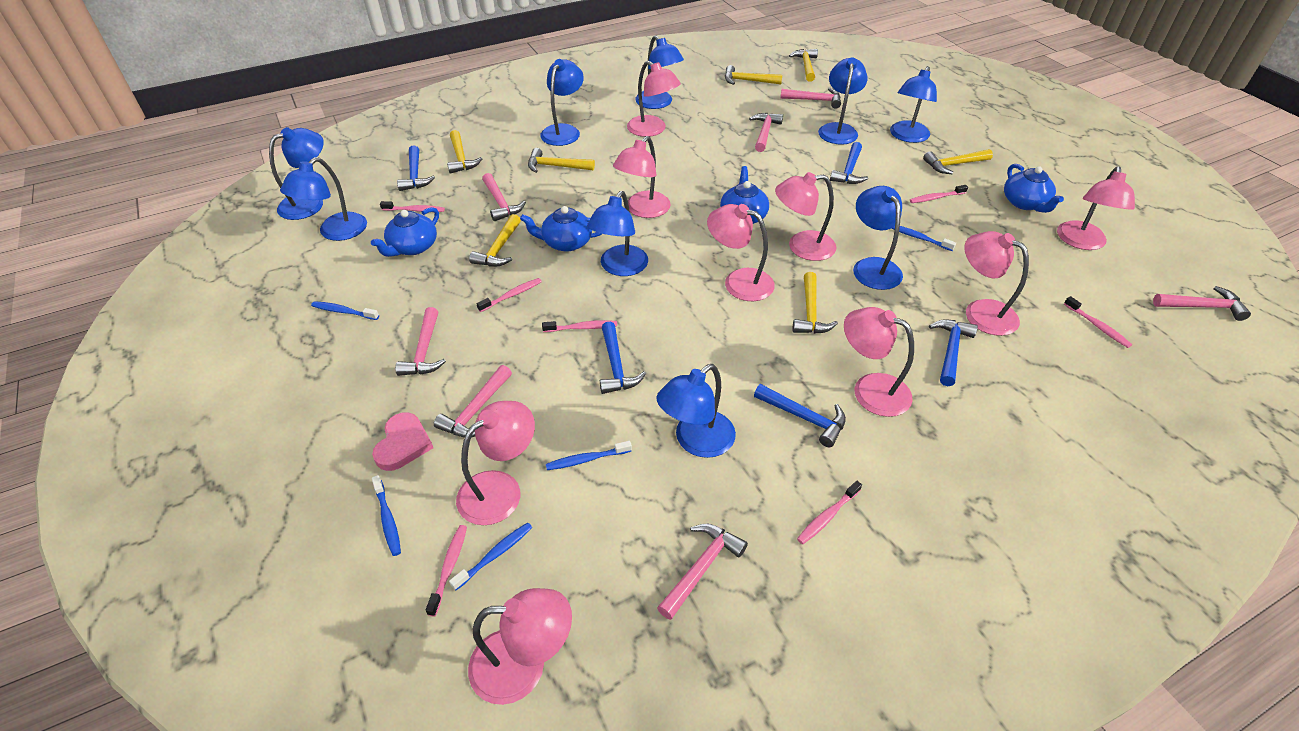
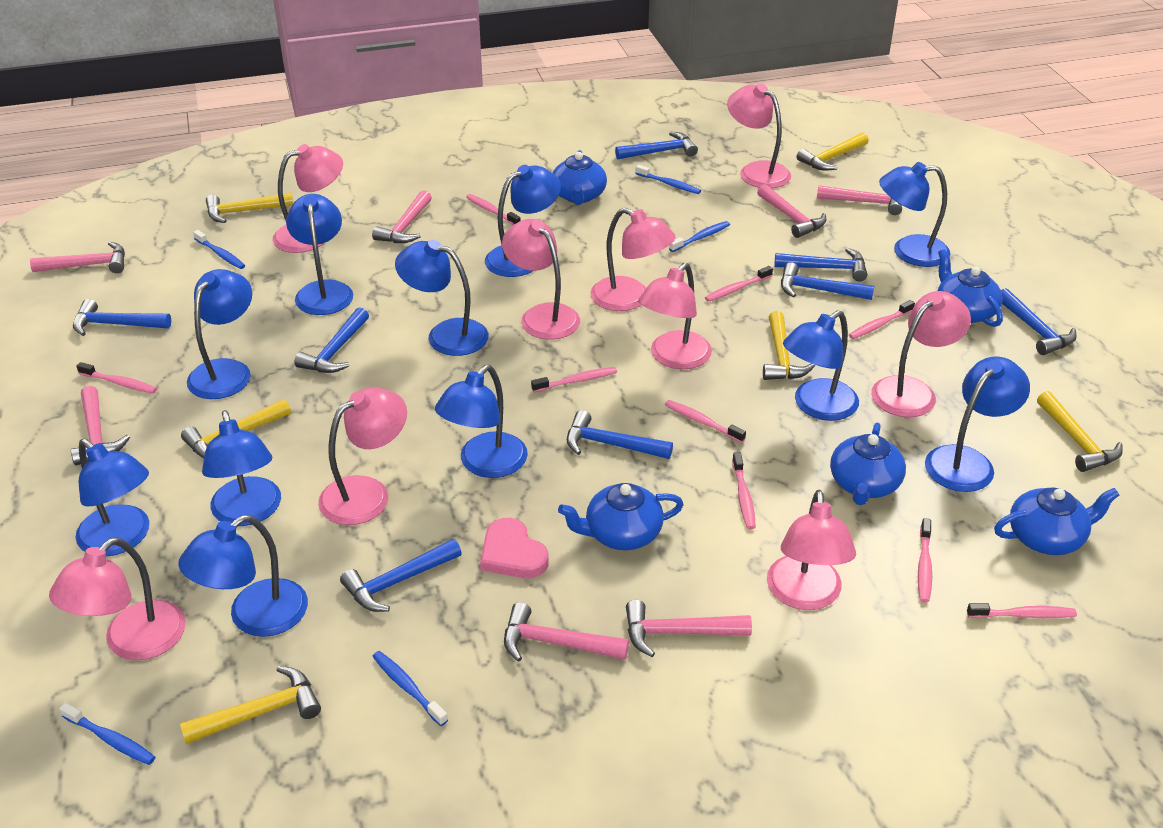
blue hammer: [397,145,435,191] [600,322,646,394] [754,384,846,447] [830,142,868,184] [929,319,978,386] = 5 -> [73,299,171,336] [295,307,369,373] [340,539,462,612] [567,410,673,459] [615,132,698,159] [774,248,867,281] [781,262,874,300] [1001,288,1077,355] = 8
blue lamp: [269,127,324,220] [280,157,367,241] [540,59,584,146] [587,191,648,276] [635,35,684,109] [656,364,736,458] [818,57,868,145] [853,186,903,290] [890,66,937,143] = 9 -> [76,439,149,557] [179,515,308,637] [187,269,252,399] [202,410,281,526] [286,194,353,315] [395,239,489,356] [435,365,528,478] [485,165,561,277] [783,310,859,421] [879,162,950,267] [925,357,1030,492] = 11
blue teapot: [371,207,439,257] [520,206,602,252] [720,166,769,224] [1004,164,1064,213] = 4 -> [553,150,607,205] [558,483,684,550] [830,423,906,505] [938,249,1003,327] [994,487,1119,555] = 5
pink toothbrush: [380,201,445,212] [426,525,467,616] [476,278,542,312] [542,320,617,332] [797,481,862,544] [910,185,968,203] [1064,296,1132,348] = 7 -> [76,362,157,393] [466,194,521,225] [531,367,617,392] [665,400,746,443] [705,266,773,302] [732,452,756,529] [849,300,915,339] [918,518,932,603] [967,603,1077,618] = 9
yellow hammer: [447,130,482,174] [469,214,521,266] [528,148,595,173] [725,65,782,85] [789,49,818,82] [792,272,838,334] [923,149,993,174] = 7 -> [180,666,321,744] [181,399,291,458] [206,192,293,223] [763,311,815,380] [796,133,869,171] [1037,391,1123,472] = 6

